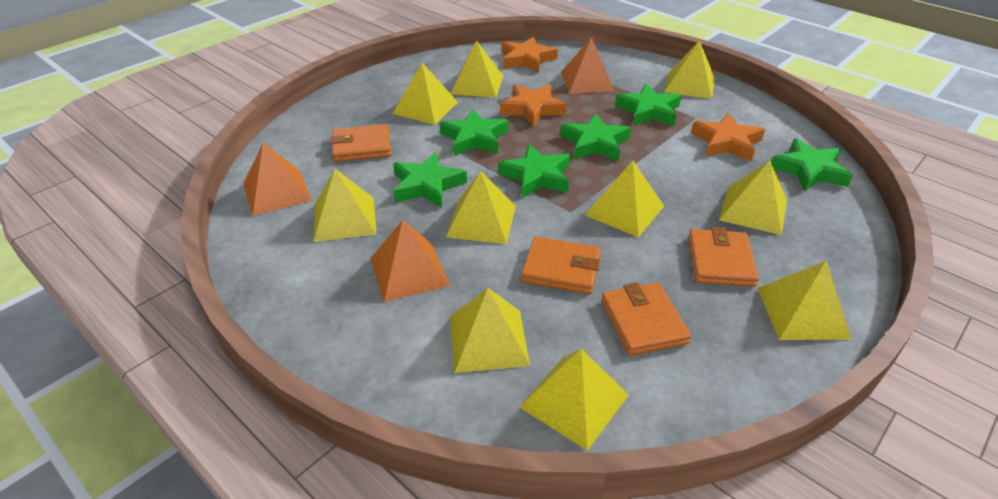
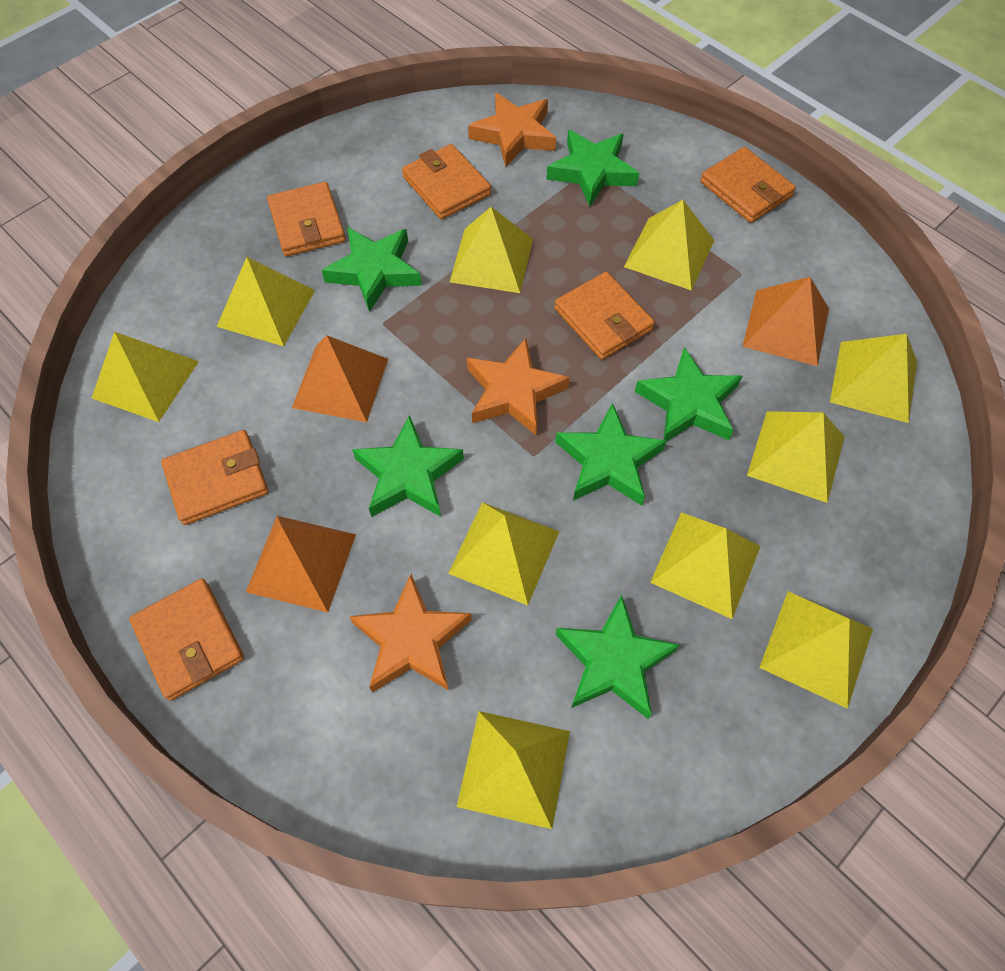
orange wallet: [330,124,391,162] [521,237,601,294] [601,282,691,356] [688,227,759,287] = 4 -> [129,579,244,701] [161,430,269,525] [267,182,346,256] [402,144,491,219] [554,272,655,360] [700,147,796,223] = 6

